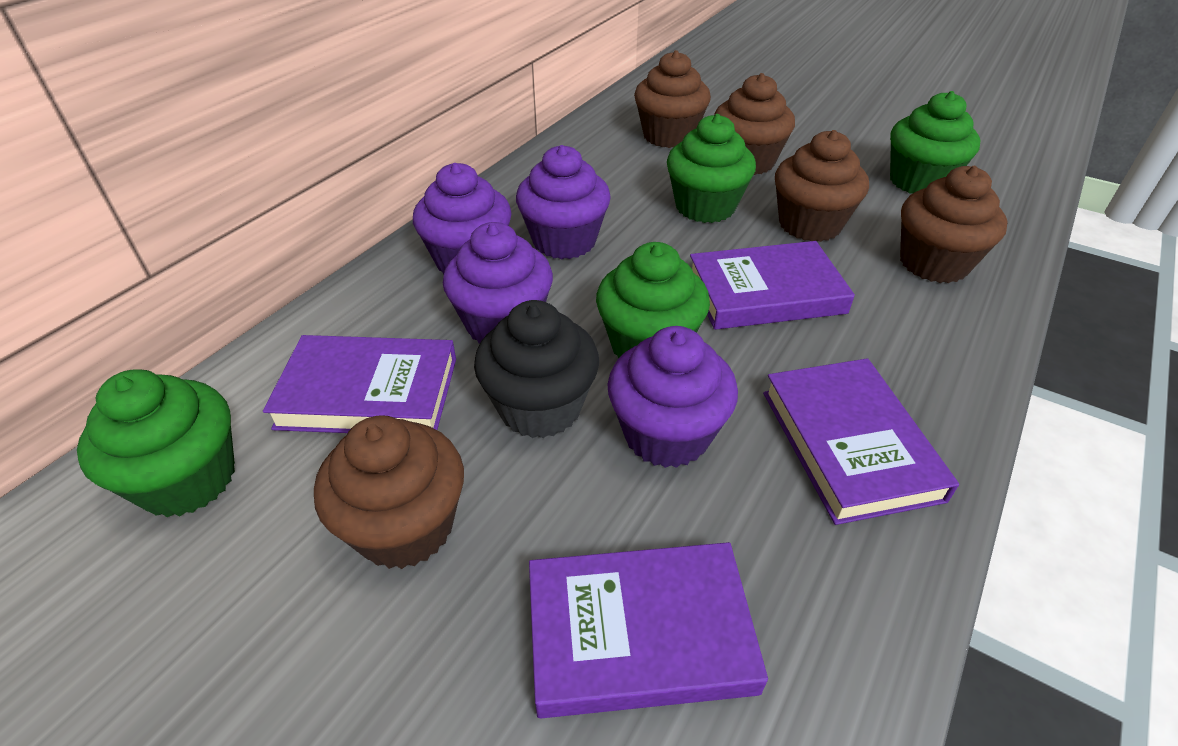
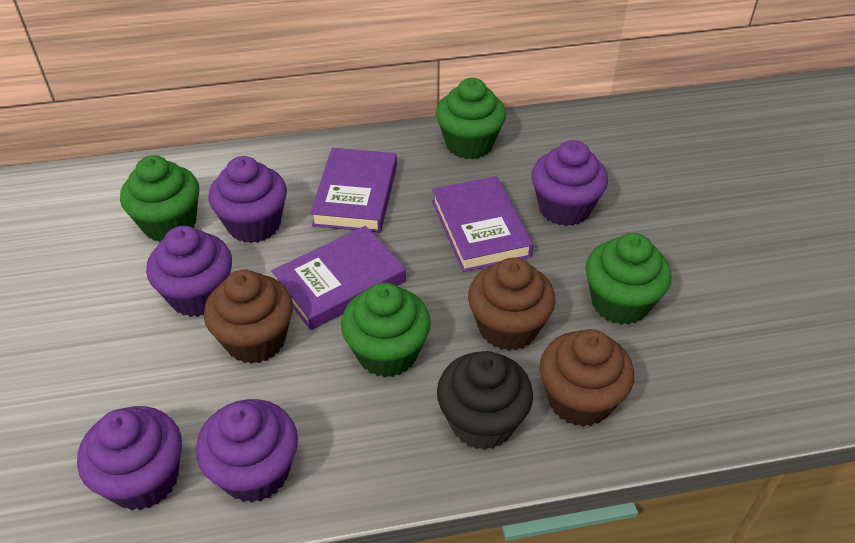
brown cupcake: [314,415,464,569] [634,50,711,148] [714,73,795,175] [775,130,869,242] [900,166,1008,283] = 5 -> [204,270,293,364] [468,257,556,351] [539,329,634,427] = 3
purple book: [263,335,456,433] [529,542,768,718] [690,241,855,330] [763,358,959,525] = 4 -> [271,226,406,330] [310,148,397,232] [432,176,533,272] = 3
purple cupcake: [413,163,512,274] [443,222,553,344] [516,145,611,259] [607,326,738,468] = 4 -> [77,406,182,510] [146,226,232,317] [196,399,298,503] [209,156,287,243] [532,140,608,226] = 5

